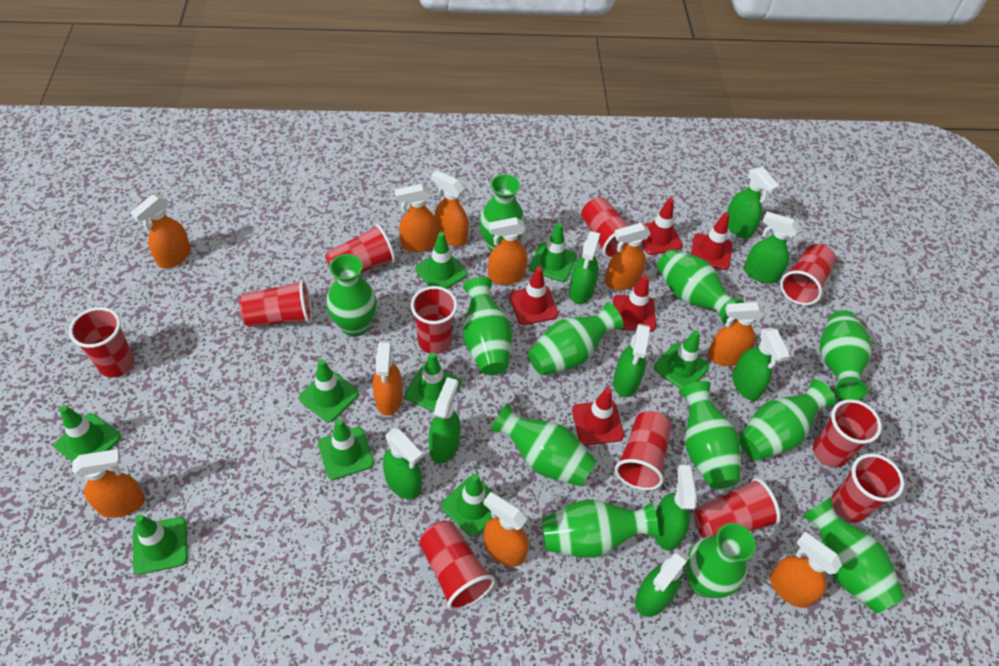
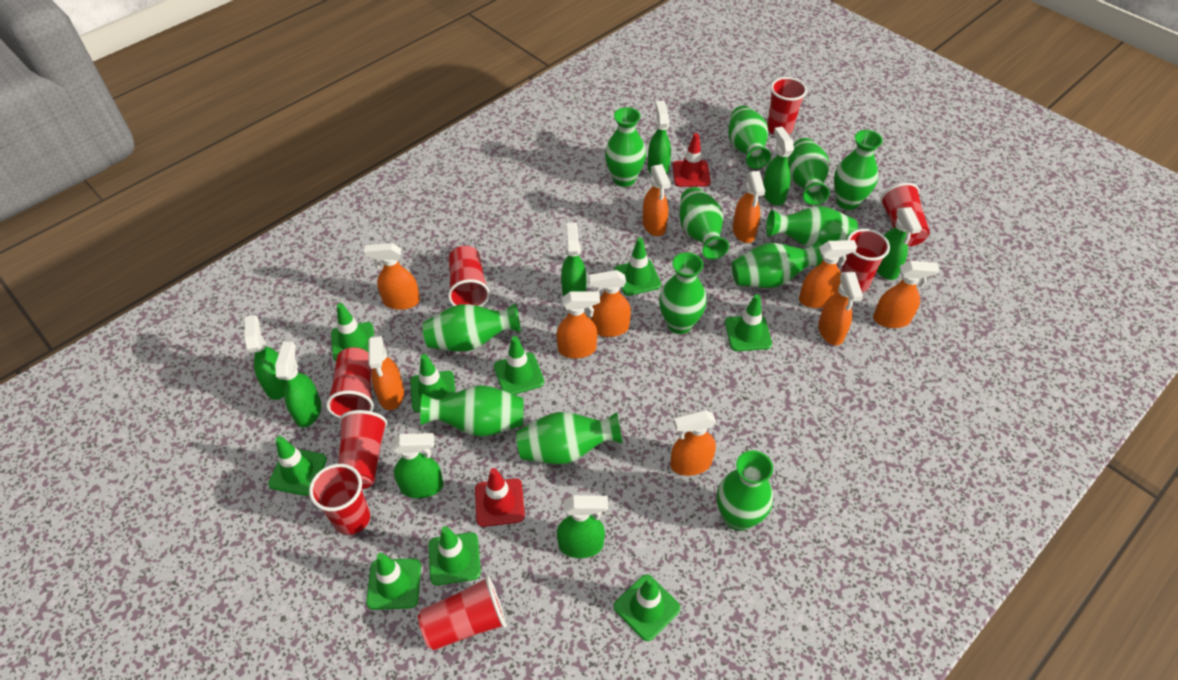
green spray bottle: [383,428,423,499] [428,377,461,464] [569,231,601,304] [613,324,650,397] [635,550,690,617] [654,465,697,551] [727,167,779,238] [732,327,790,401] [744,212,799,283] = 9 -> [244,315,286,400] [275,342,321,428] [391,433,444,498] [557,495,608,558] [561,222,587,296] [648,101,671,175] [763,127,794,205] [877,207,922,280] = 8
red cup: [69,307,135,377] [239,279,312,327] [325,224,396,279] [411,286,458,354] [419,521,495,611] [581,197,630,260] [615,411,672,490] [694,478,781,538] [780,244,836,305] [813,399,882,468] [831,453,904,523] = 11 -> [309,464,370,535] [326,347,374,418] [338,410,388,489] [418,576,507,650] [448,246,490,307] [767,77,807,135] [841,229,890,293] [880,183,930,246] = 8
red traffic cone: [510,266,558,325] [572,388,624,445] [613,275,656,332] [642,198,683,255] [691,213,732,270] = 5 -> [475,468,525,527] [673,133,711,187] = 2

